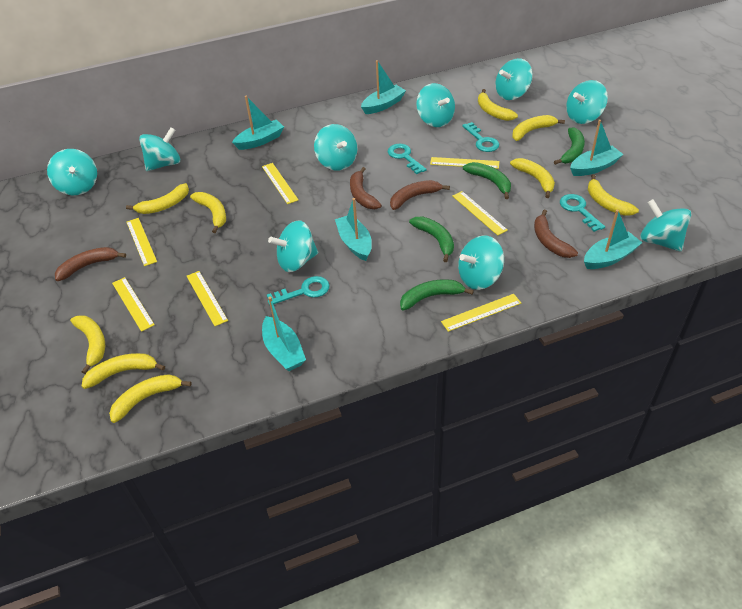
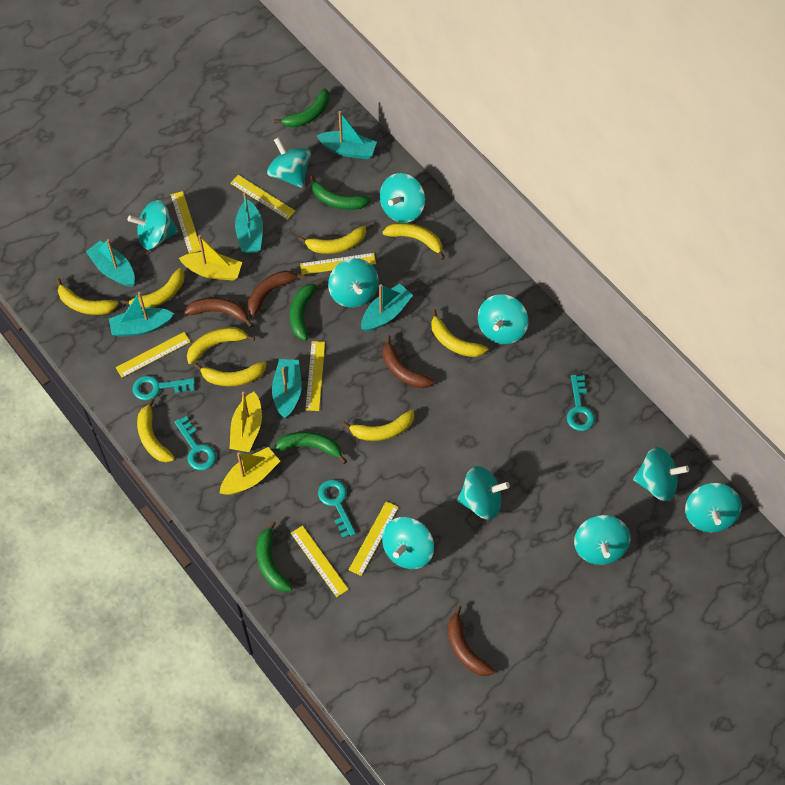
green banana: [400,279,474,311] [409,217,454,262] [463,162,511,199] [554,127,585,165] = 4 -> [256,521,293,592] [274,88,329,128] [274,432,347,464] [290,280,323,340] [309,175,371,210] = 5
turquoise spinning top: [47,149,97,195] [139,127,180,171] [268,220,318,272] [314,124,358,171] [416,83,455,127] [458,235,504,290] [495,58,533,100] [566,80,608,124] [640,199,692,252] = 9 -> [128,200,178,249] [267,137,311,188] [328,258,379,308] [380,173,425,223] [382,517,434,569] [457,466,510,520] [478,294,528,344] [574,515,630,565] [633,447,689,501] [685,483,742,532] = 10
yellow boat: none = 0 -> [179,235,242,281] [220,447,280,495] [230,391,262,452] = 3

